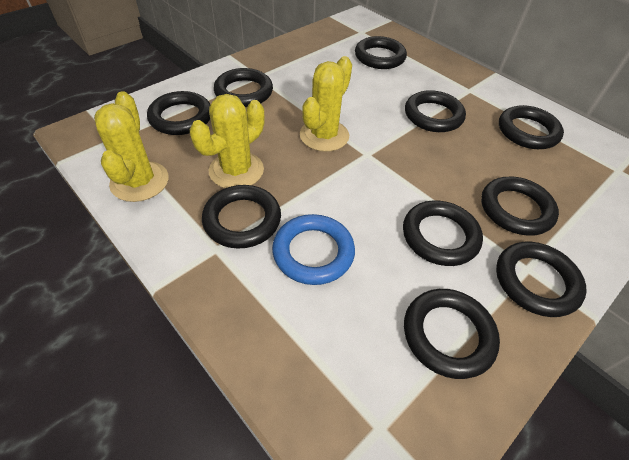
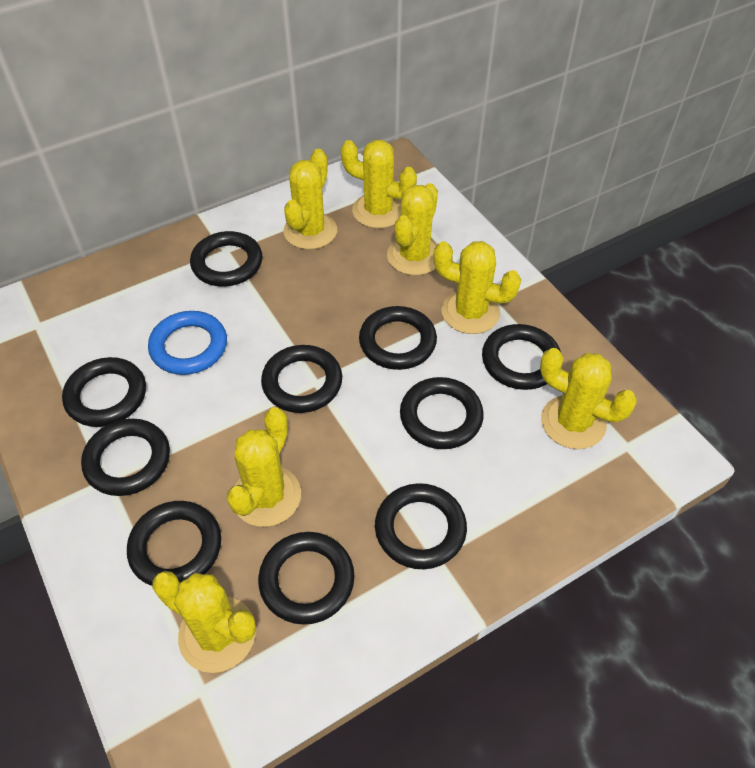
yellow cactus: [94,91,169,202] [190,94,264,188] [300,56,352,152] = 3 -> [152,571,256,673] [226,407,301,527] [283,149,337,249] [341,140,417,228] [387,183,438,275] [433,241,521,334] [540,348,637,449] = 7

